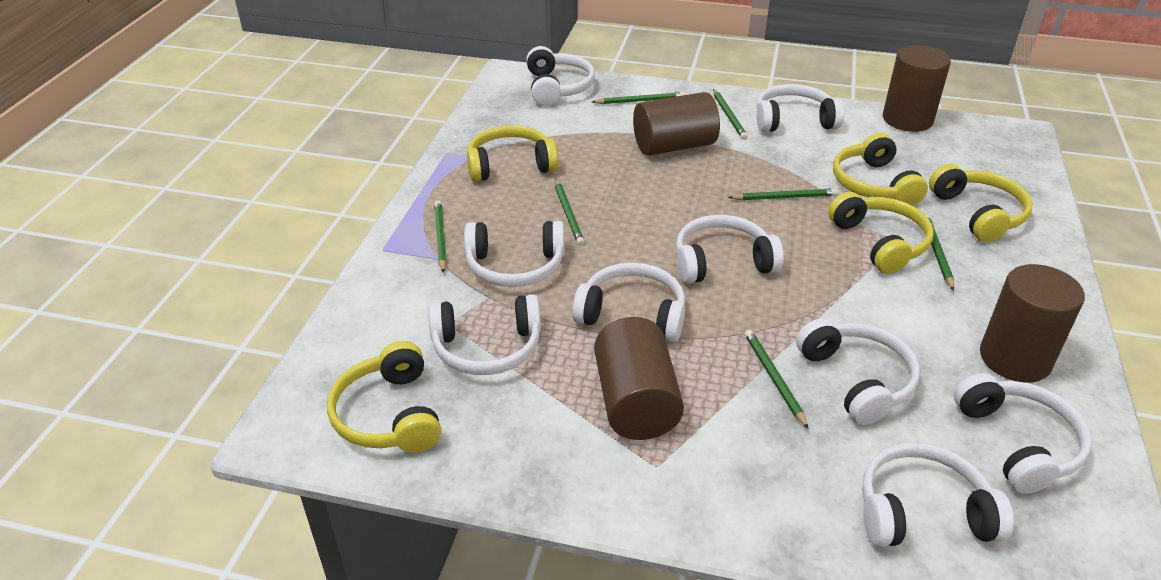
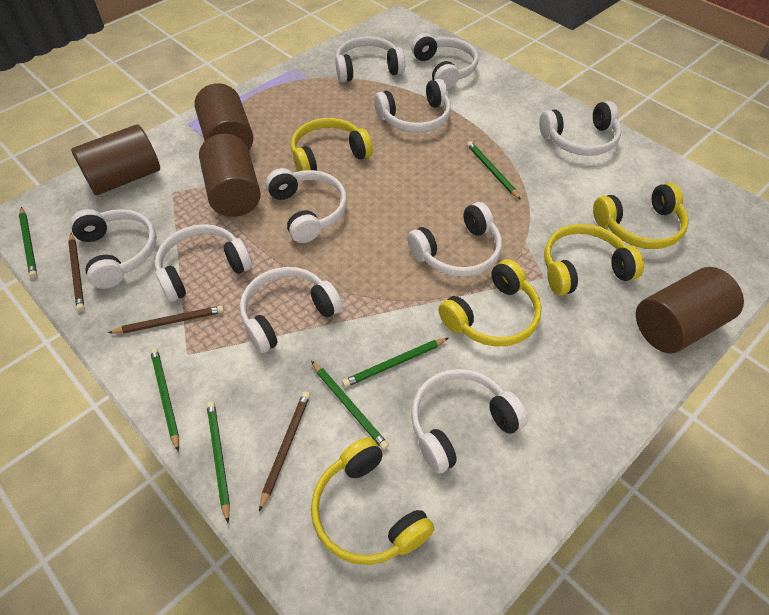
brown pencil: none = 0 -> [68,233,84,311] [108,305,224,333] [259,391,310,512] = 3
green pencil: [434,200,446,273] [555,179,585,245] [592,92,685,104] [713,89,747,139] [728,188,837,200] [744,330,808,429] [925,214,954,291] = 7 -> [19,207,37,278] [150,348,179,451] [207,401,230,523] [311,361,389,450] [342,338,448,387] [467,141,521,200] = 6
white headphones: [428,294,541,375] [464,221,565,287] [526,46,595,106] [572,263,685,342] [676,215,784,284] [757,84,844,132] [796,318,920,425] [862,443,1014,547] [954,373,1092,494] = 9 -> [70,209,157,289] [155,224,252,302] [240,267,342,353] [266,168,347,243] [335,36,405,82] [374,79,451,133] [407,202,502,277] [411,33,478,90] [411,369,528,474] [539,101,621,156] = 10

